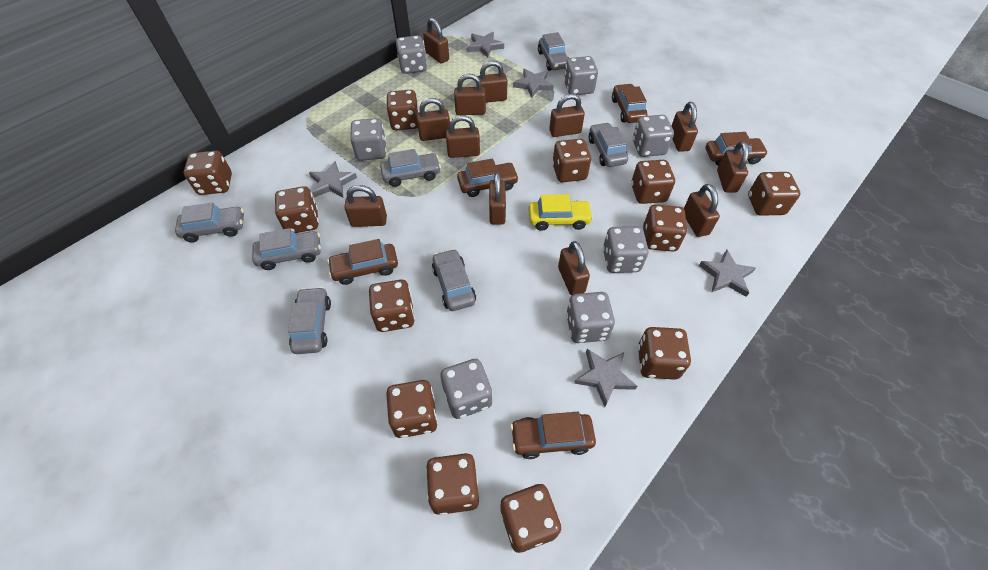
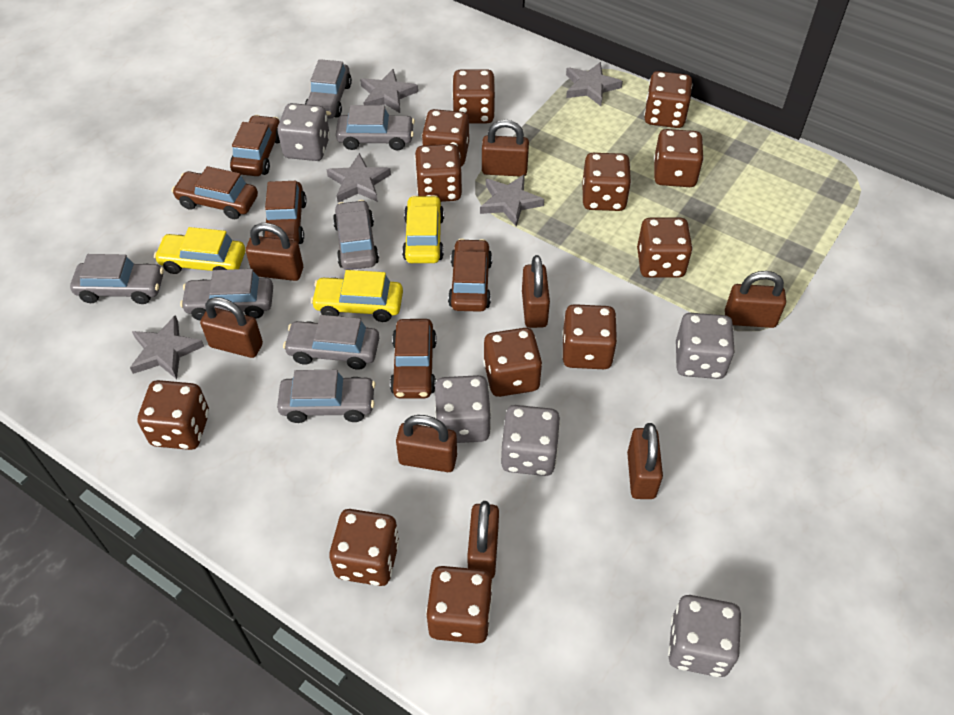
brown padlock: [344,185,387,227] [416,98,450,141] [423,18,449,63] [446,115,480,158] [454,74,486,115] [476,61,507,103] [489,172,506,225] [549,94,585,137] [558,241,590,296] [671,102,698,152] [684,184,720,237] [717,141,749,193] = 12 -> [200,297,263,358] [246,223,303,281] [396,415,457,472] [467,501,499,579] [482,120,529,177] [522,255,550,328] [627,423,663,499] [725,271,786,328] = 8
grey dice: [350,118,386,161] [396,35,427,74] [440,359,492,419] [564,56,598,95] [566,292,615,343] [603,226,648,273] [633,115,674,157] = 7 -> [277,103,330,161] [435,375,491,443] [501,405,560,476] [668,595,742,677] [676,313,735,379] = 5
yellow car: [528,194,593,231] = 1 -> [154,227,245,274] [311,270,403,322] [402,195,444,263] = 3

